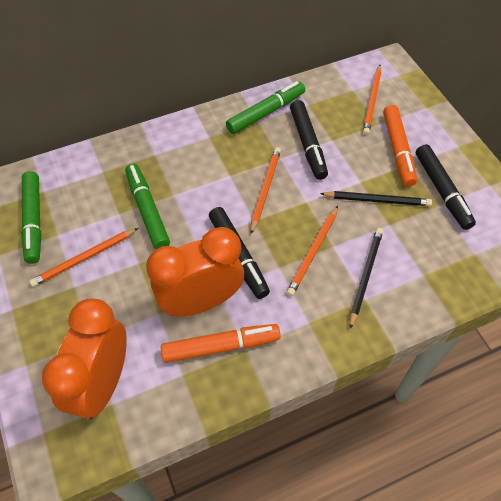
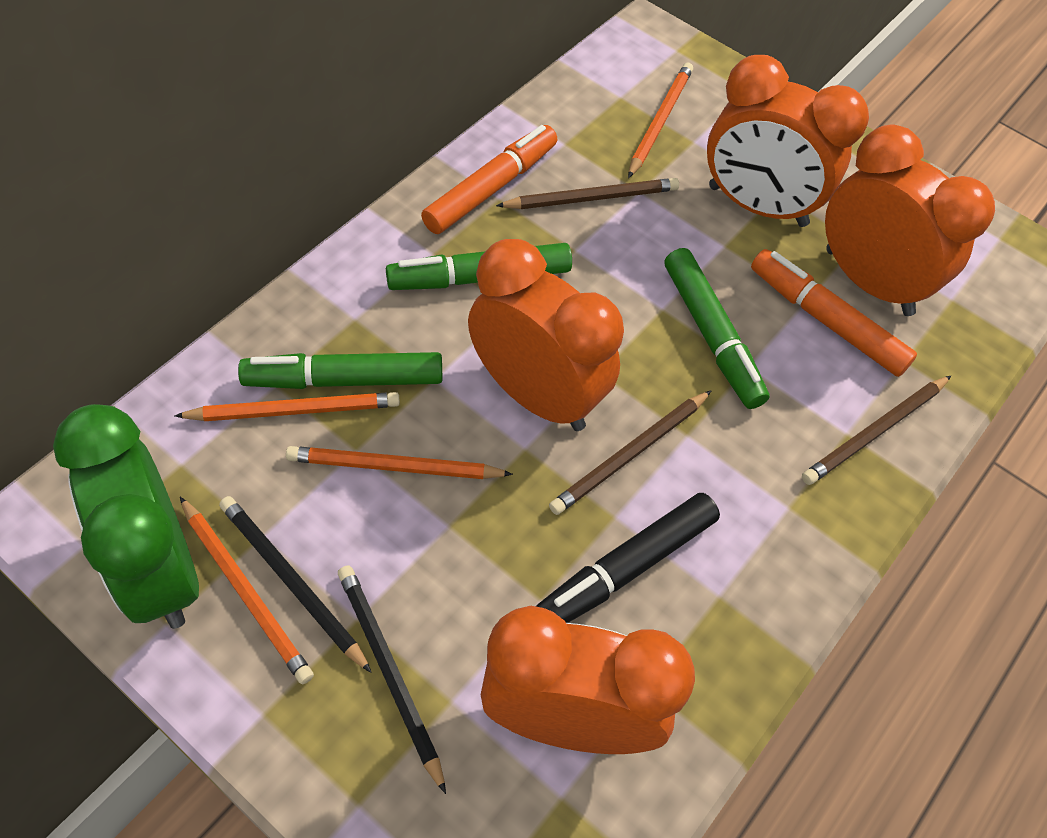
black marker: [209,207,270,299] [290,100,328,180] [416,144,476,230] = 3 -> [536,493,720,623] = 1
brown pencil: none = 0 -> [496,178,679,209] [549,390,712,515] [802,376,951,485] = 3
green clock: none = 0 -> [53,404,199,629] = 1
orange clock: [42,298,127,420] [146,227,244,317] = 2 -> [468,239,624,431] [481,606,695,754] [707,55,869,227] [825,125,995,316] = 4

